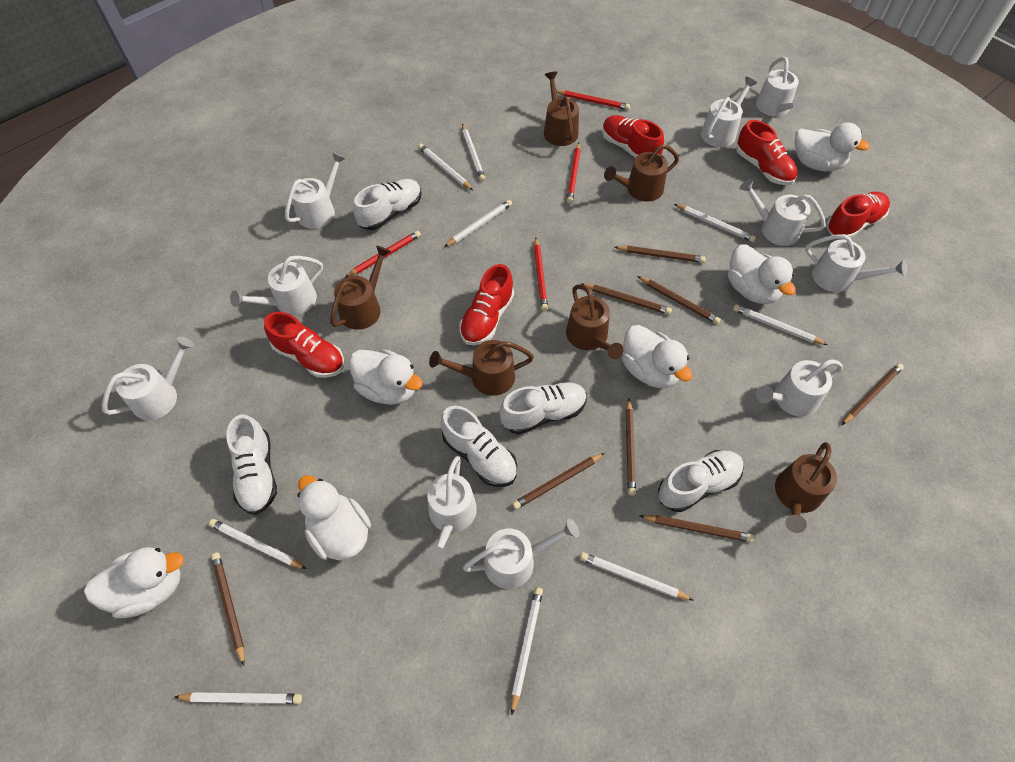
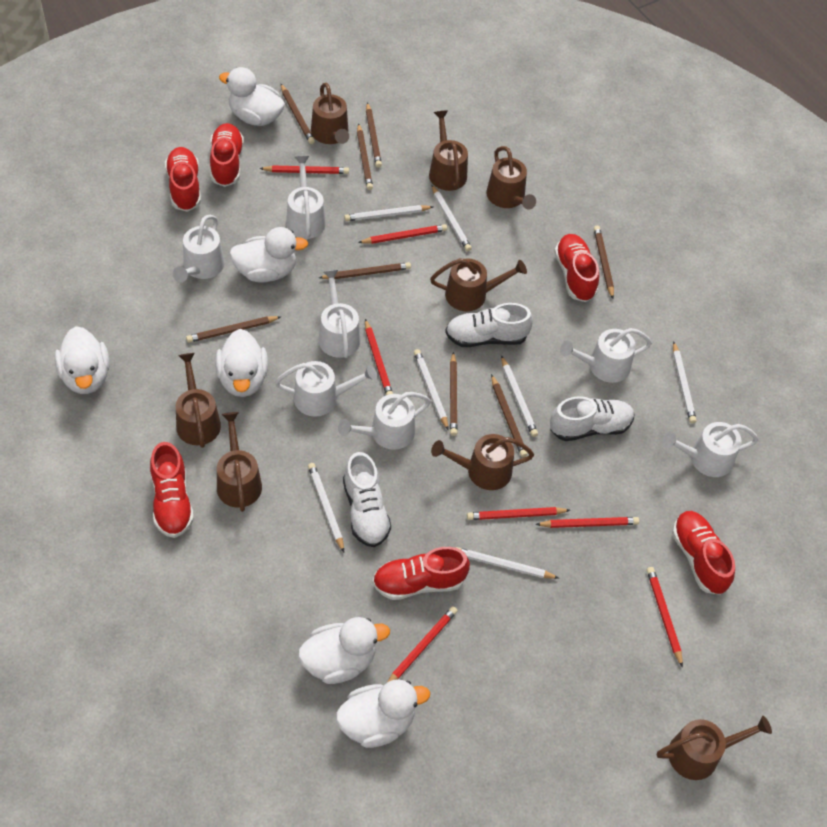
brown watering can: [330,245,391,330] [429,340,534,396] [544,71,579,146] [566,284,624,359] [604,144,679,202] [775,442,837,533] = 6 -> [176,353,221,448] [217,412,262,512] [311,83,349,144] [429,110,468,191] [430,258,527,311] [431,434,534,490] [486,146,536,210] [657,716,772,780] = 8
red pencil: [344,231,421,278] [534,238,548,311] [557,90,630,110] [567,143,581,204] = 4 -> [259,165,349,174] [358,224,447,244] [365,319,393,395] [387,606,457,682] [467,507,570,520] [535,517,639,528] [647,567,683,668] = 7
red shoe: [264,312,344,378] [459,264,514,345] [602,115,664,158] [736,120,797,185] [826,192,890,238] = 5 -> [150,442,194,538] [165,147,201,212] [210,123,244,187] [372,547,470,600] [554,234,599,302] [672,511,735,595] = 6
white pencil: [175,692,302,704] [209,519,307,569] [418,144,473,190] [444,200,512,247] [462,124,485,181] [511,587,543,715] [580,552,694,601] [674,204,756,242] [733,304,828,345] = 9 -> [308,463,344,552] [344,205,433,221] [414,349,449,431] [431,185,472,251] [456,547,559,579] [501,356,538,437] [673,341,697,424] = 7
white shoe: [226,414,277,515] [353,179,422,230] [441,406,517,487] [499,382,587,434] [658,450,744,512] = 5 -> [343,452,391,547] [445,303,533,347] [550,396,635,441] = 3
white watering can: [102,337,194,420] [230,256,323,315] [285,152,346,229] [427,456,477,564] [463,519,579,589] [701,77,757,147] [739,179,826,246] [756,57,806,116] [756,359,843,417] [805,234,907,292] = 10 -> [173,215,225,282] [275,361,377,417] [286,156,326,239] [319,270,361,358] [338,392,431,450] [560,328,652,383] [662,422,759,477] = 7

